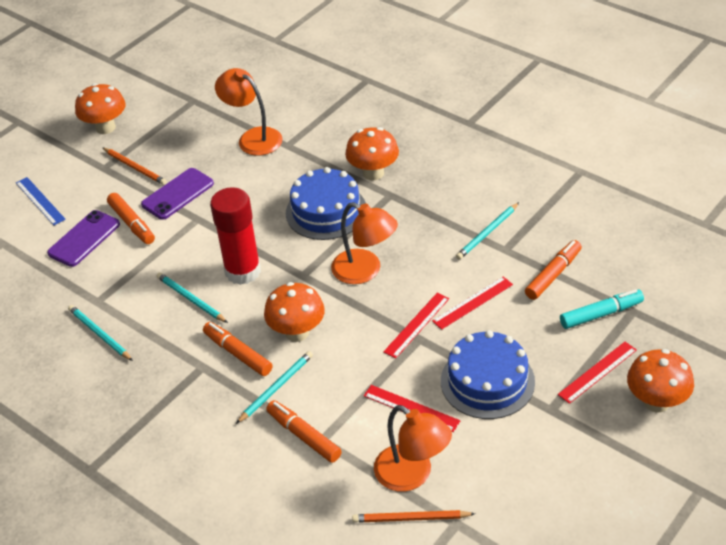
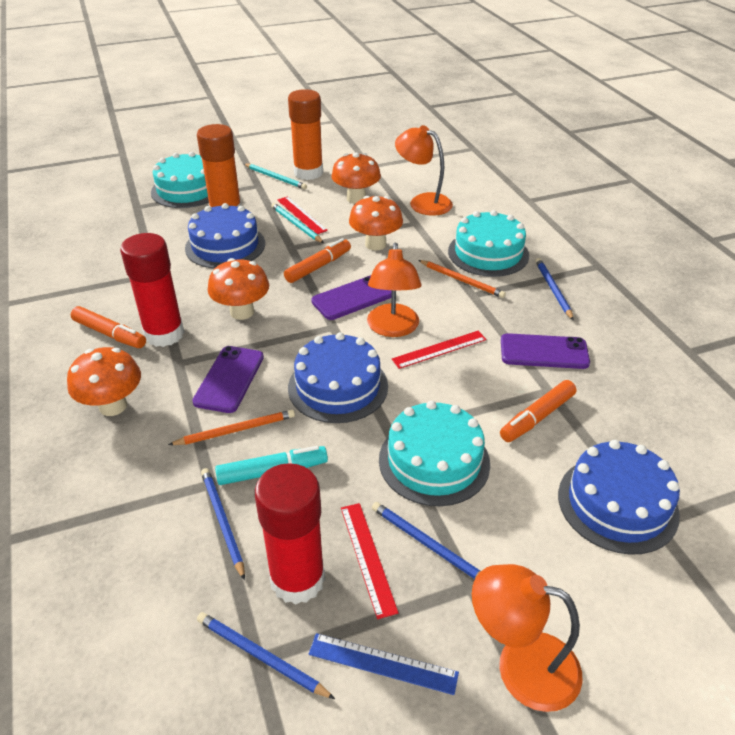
blue cake: [286,167,366,240] [441,330,535,419] = 2 -> [185,203,265,268] [288,332,388,423] [558,440,680,555] = 3
blue pencil: none = 0 -> [197,612,335,699] [201,468,245,580] [372,502,481,579] [535,258,574,320] = 4
orange glue stick: none = 0 -> [197,124,242,207] [288,89,323,180] = 2
orange marker: [107,193,155,244] [203,322,273,376] [266,400,342,463] [525,240,582,300] = 4 -> [71,306,146,348] [284,238,351,283] [500,380,577,442] = 3
purple phone: [47,210,120,267] [141,168,214,220] = 2 -> [192,346,264,413] [311,275,392,320] [501,333,590,369] = 3
red glue stick: [210,187,261,285] = 1 -> [120,233,185,347] [255,463,325,604] = 2
red ruler: [364,385,461,432] [383,293,449,359] [432,276,513,330] [558,342,637,404] = 4 -> [277,196,328,234] [341,503,399,619] [392,331,487,369] = 3
turquoise cake: none = 0 -> [151,152,209,208] [379,401,490,506] [448,210,529,277] = 3
turquoise pencil: [68,305,133,361] [157,273,228,323] [236,351,313,424] [456,202,519,259] = 4 -> [244,163,307,189] [271,203,324,243] = 2

